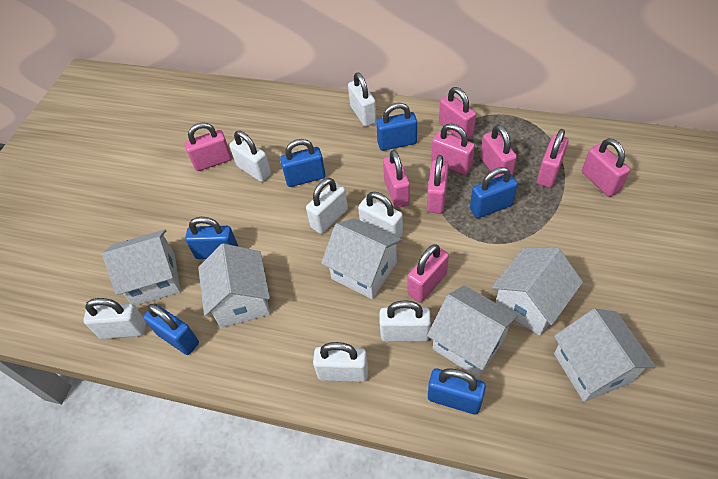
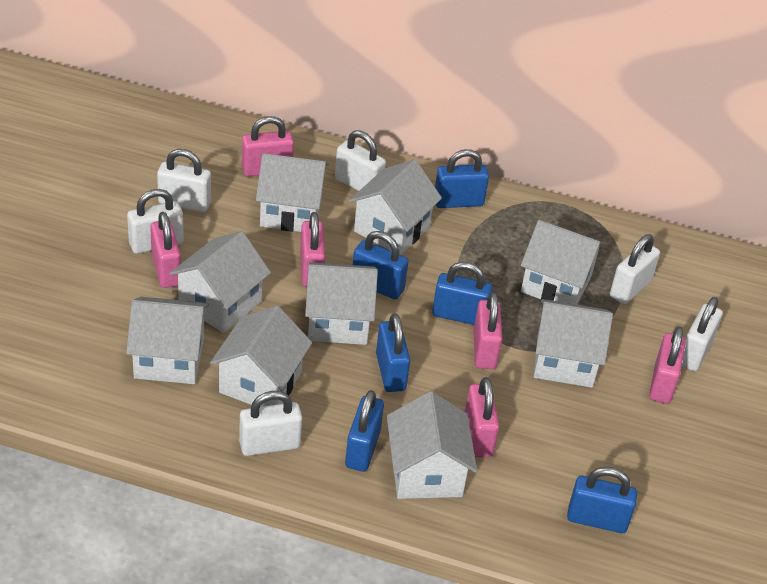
pink padlock: [185,122,232,171] [383,150,410,208] [408,244,449,303] [427,155,449,214] [431,124,475,175] [439,87,476,139] [480,125,517,178] [537,129,569,188] [582,138,630,197] = 9 -> [150,212,181,288] [242,116,294,177] [300,212,325,287] [465,377,499,457] [473,292,502,369] [649,327,686,404] = 6
white house: [102,229,181,306] [198,243,270,328] [321,218,402,299] [427,285,518,378] [491,248,583,336] [554,309,656,402] = 6 -> [126,297,209,384] [170,231,271,333] [210,306,312,407] [256,153,329,232] [305,262,378,345] [349,160,442,255] [387,391,477,499] [521,220,605,305] [534,299,613,388] = 9
white padlock: [84,298,146,339] [229,131,271,182] [306,178,348,234] [313,342,368,382] [348,72,377,127] [358,192,403,238] [379,300,431,342] = 7 -> [127,189,184,254] [157,149,211,212] [239,391,302,456] [335,130,386,191] [610,234,660,304] [682,297,723,371] = 6

